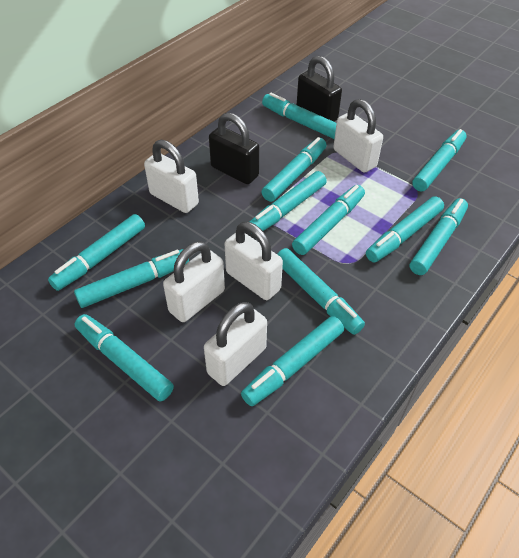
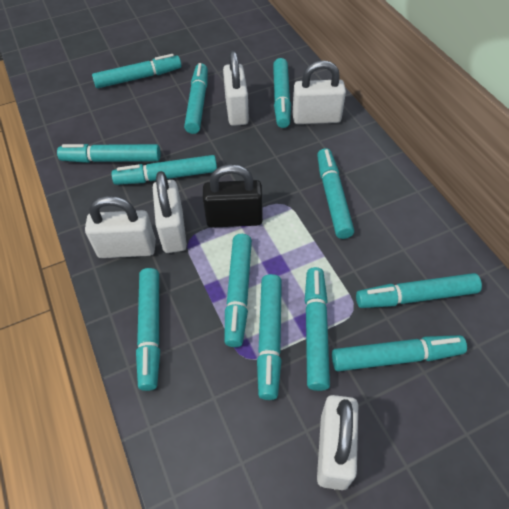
black padlock: [209,113,259,184] [297,56,342,122] = 2 -> [203,164,263,228] = 1

